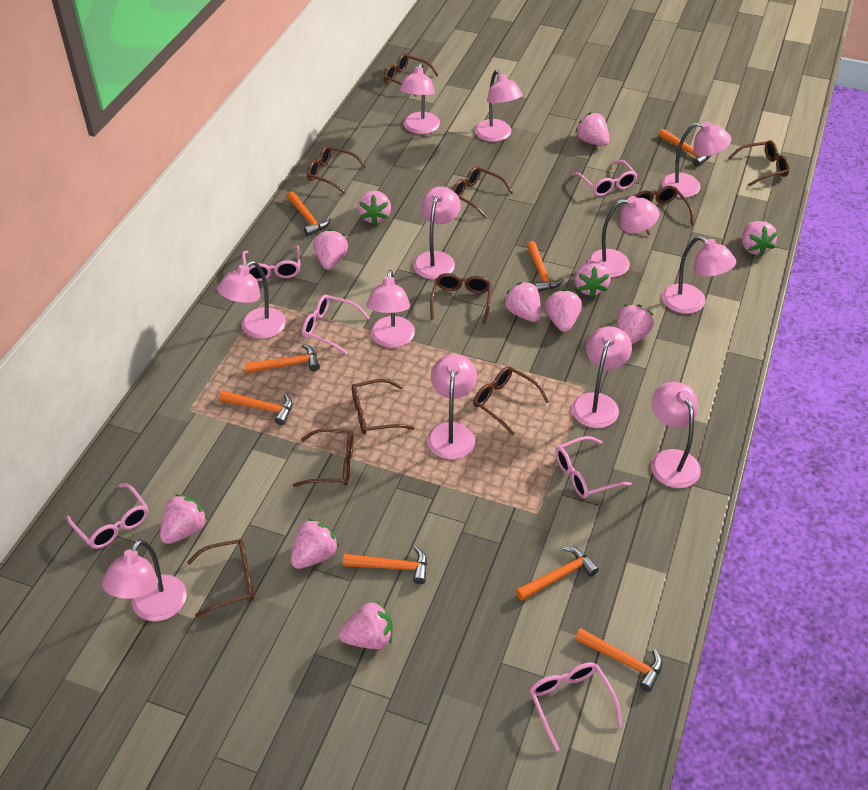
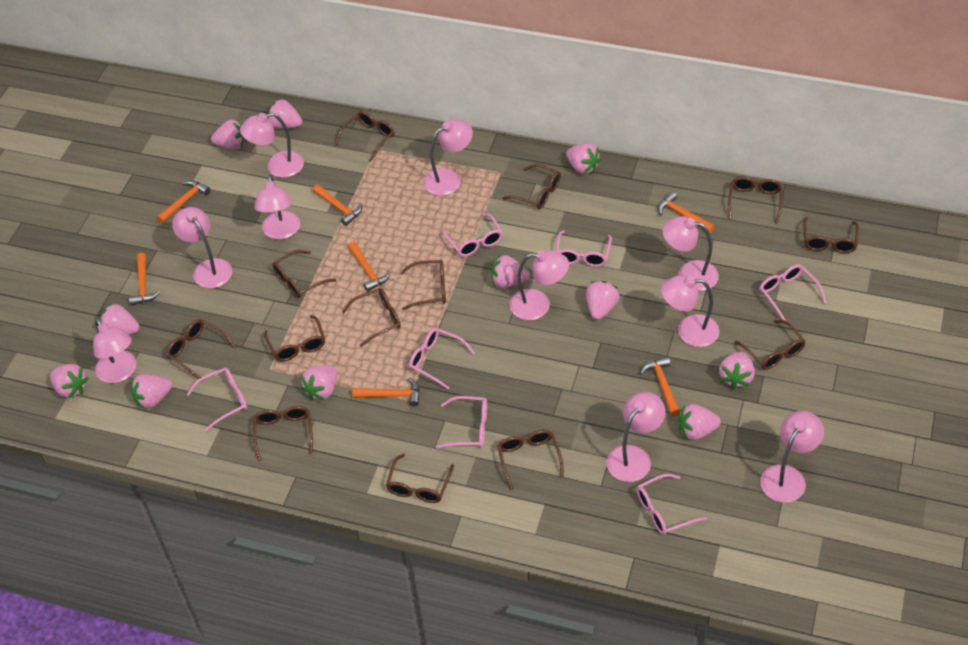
brown glasses: [187,539,254,617] [293,429,354,487] [307,145,366,194] [352,379,415,435] [384,53,439,97] [430,273,492,325] [452,166,513,218] [473,366,549,435] [635,186,694,235] [728,140,790,186] = 10 -> [166,319,235,379] [253,406,313,462] [264,315,325,361] [272,250,336,298] [336,111,394,162] [342,288,401,347] [386,454,454,503] [400,260,446,310] [497,430,564,490] [503,164,561,209] [728,177,783,223] [735,320,806,370] [804,217,859,253] = 13
orange hammer: [219,390,292,425] [245,344,320,374] [287,191,331,236] [343,546,427,584] [516,546,599,601] [527,241,565,292] [575,628,662,692] [659,129,711,167] = 8 -> [129,253,160,306] [157,180,210,223] [313,184,362,226] [348,242,390,292] [352,377,419,407] [640,357,680,416] [658,192,715,233] = 7
pink glasses: [66,483,148,549] [242,246,300,281] [302,295,370,354] [530,662,622,751] [555,436,632,499] [573,160,638,196] = 6 -> [187,368,247,431] [409,328,475,390] [436,396,487,449] [441,213,503,257] [556,230,612,267] [637,474,707,535] [759,264,826,321] = 7
pink lamp: [102,539,186,621] [217,261,286,339] [366,270,415,348] [399,62,440,134] [413,186,461,279] [427,354,477,459] [475,70,523,142] [572,326,632,428] [588,196,659,277] [651,382,701,488] [661,121,731,198] [662,236,736,314] = 12 -> [93,318,137,383] [172,207,232,288] [240,113,304,178] [254,175,300,239] [423,119,473,196] [509,250,569,320] [606,392,665,482] [661,275,720,347] [662,216,719,291] [760,411,824,503] = 10

